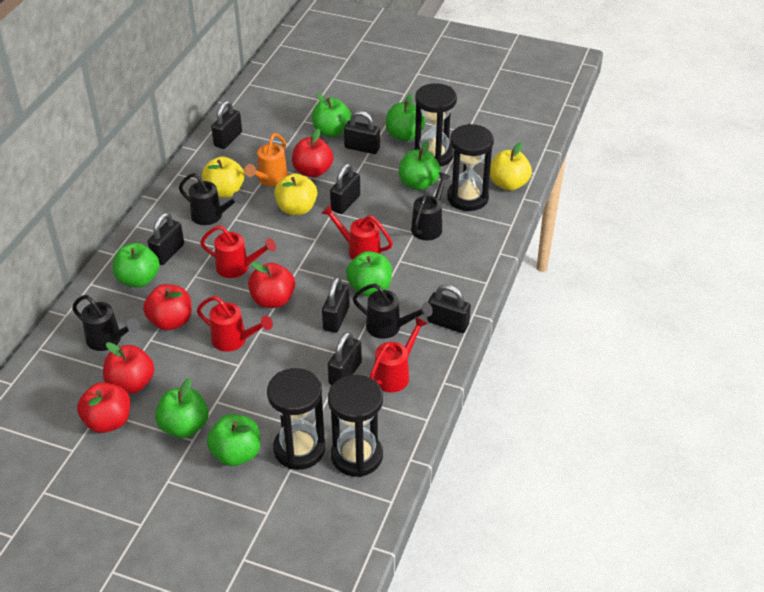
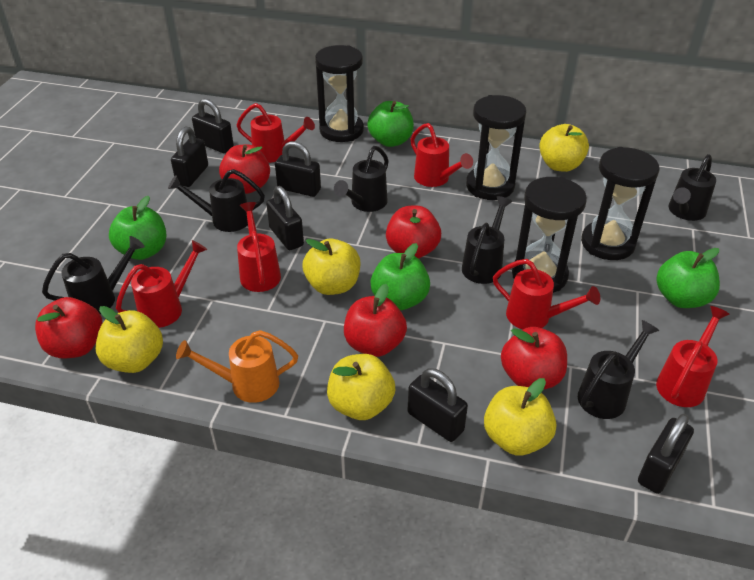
black padlock: [148,213,184,265] [211,101,242,149] [322,277,350,333] [328,332,362,385] [330,164,360,214] [344,111,380,154] [427,284,471,333] = 7 -> [171,126,208,187] [192,99,234,153] [266,186,304,250] [275,141,321,197] [408,368,468,442] [638,414,694,494] = 6
black watering can: [72,295,140,351] [179,173,244,225] [353,284,433,339] [411,172,451,240] = 4 -> [42,236,145,314] [168,169,265,232] [334,146,389,212] [462,196,512,284] [578,320,660,419] [669,154,716,221] = 6
green apple: [113,243,160,288] [155,378,209,438] [207,414,260,466] [312,94,351,137] [346,251,392,296] [386,94,425,141] [399,141,441,190] = 7 -> [109,196,166,260] [367,101,414,147] [370,243,430,310] [656,248,720,308] = 4
red watering can: [197,296,273,352] [200,225,276,278] [321,204,393,260] [369,317,428,393] = 4 -> [116,240,207,328] [237,103,315,163] [237,202,281,292] [411,123,473,187] [493,259,600,329] [656,306,730,407] = 6
yellow apple: [202,156,244,198] [274,173,317,215] [490,142,532,191] = 3 -> [96,306,163,373] [303,239,360,295] [327,354,395,420] [484,378,556,456] [539,124,589,172] = 5

